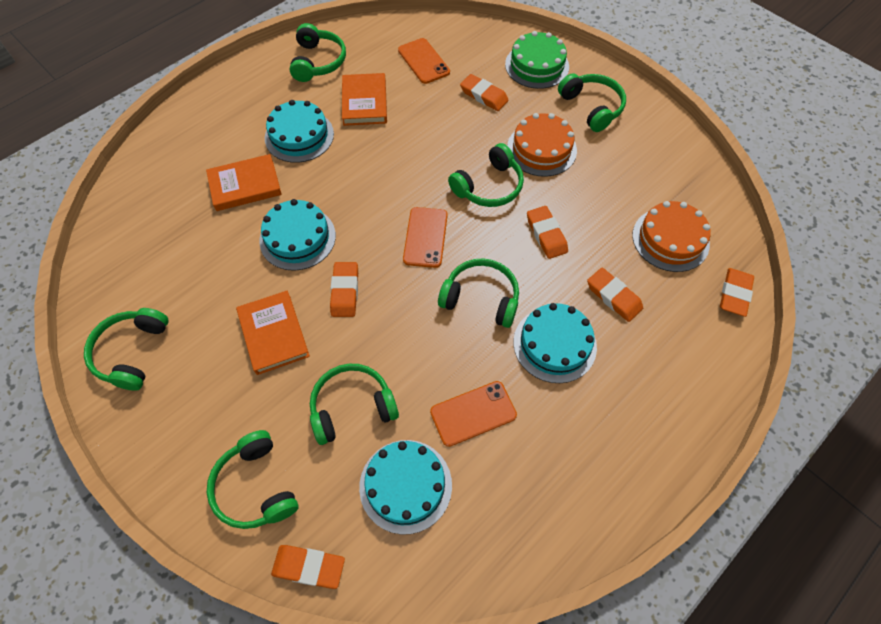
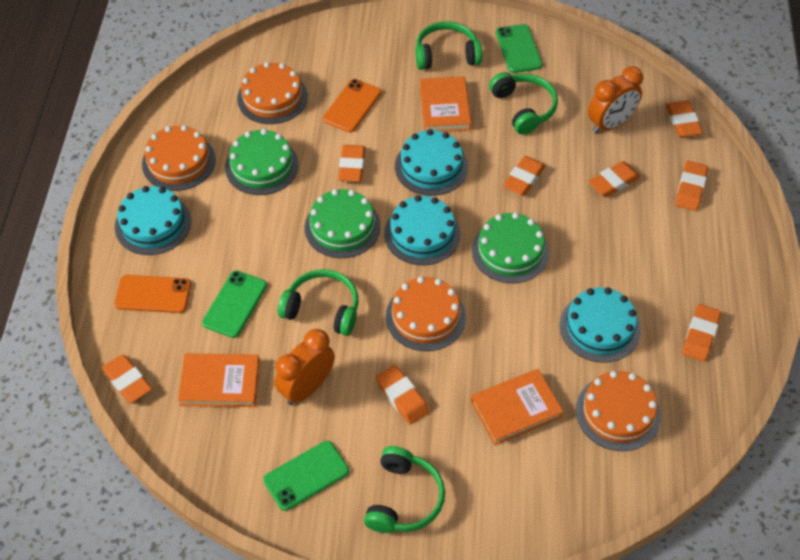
green cake: [505,31,569,89] = 1 -> [225,129,299,195] [305,189,381,258] [472,212,549,283] = 3
green headphones: [84,308,168,390] [207,430,298,529] [290,23,346,82] [310,364,399,445] [438,258,519,328] [448,143,524,207] [558,73,626,132] = 7 -> [278,269,359,336] [364,446,445,533] [415,21,482,70] [489,72,558,135] = 4
green phone: none = 0 -> [202,271,267,338] [263,441,349,511] [496,24,543,73] = 3
orange cake: [507,113,577,177] [632,201,711,272] = 2 -> [142,125,216,191] [237,62,308,124] [386,277,466,351] [576,371,661,451] = 4
orange clock: none = 0 -> [275,329,335,405] [588,66,643,134] = 2
orange eraser: [271,545,345,589] [330,262,358,317] [460,74,509,111] [527,206,568,259] [587,268,643,322] [720,268,754,317] = 6 -> [102,355,152,403] [338,145,365,182] [376,365,429,424] [503,156,546,196] [588,161,640,197] [665,101,703,137] [675,161,708,211] [682,304,721,362] = 8
orange phone: [398,38,450,84] [403,207,448,268] [430,381,517,447] = 3 -> [114,275,191,313] [323,79,381,133] = 2

